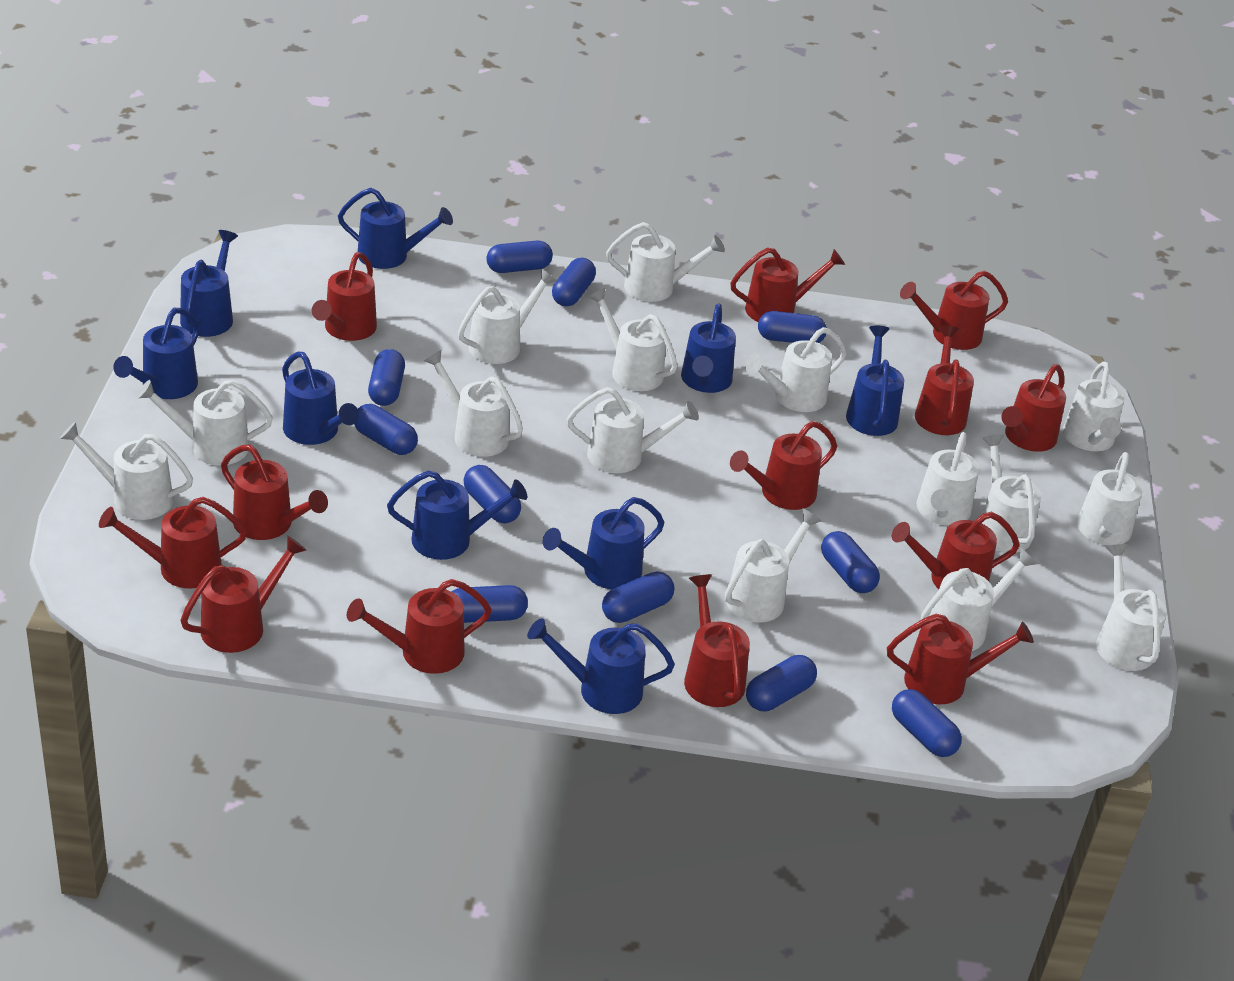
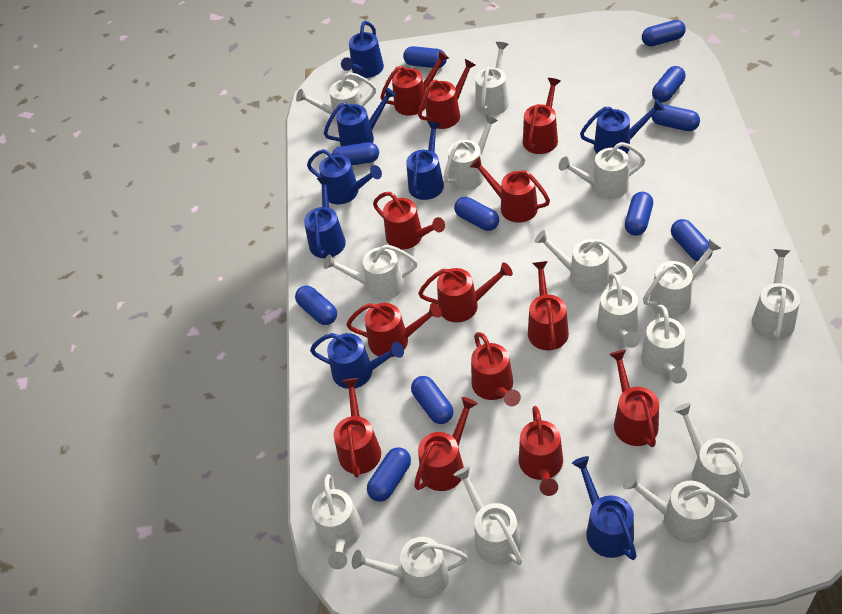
blue watering can: [113,308,200,399] [180,230,238,337] [282,352,359,445] [338,188,453,269] [387,470,527,560] [527,618,675,714] [543,497,664,589] [681,304,736,393] [846,326,904,436] = 9 -> [304,178,346,258] [307,149,382,204] [310,333,404,389] [324,87,396,146] [341,21,384,78] [406,122,444,200] [572,456,637,560] [580,99,665,154] = 8

